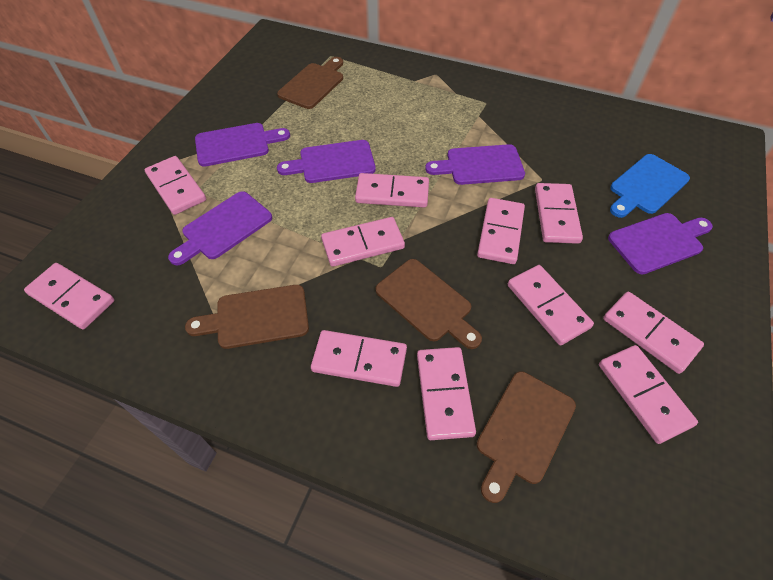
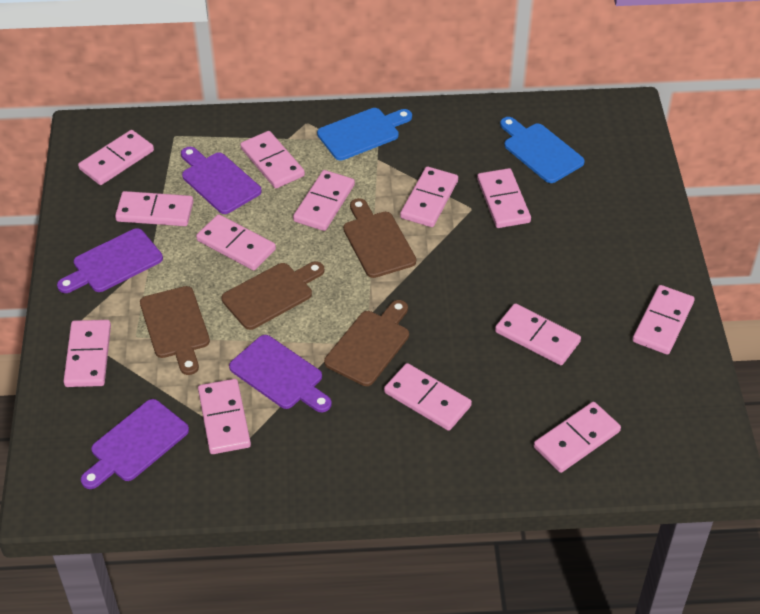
blue cutting board: [610,154,690,218] = 1 -> [317,108,412,160] [500,117,585,183] = 2
pink domino: [24,263,114,329] [145,156,206,215] [311,330,407,387] [321,217,405,267] [355,173,429,208] [417,347,476,440] [477,198,525,264] [508,265,594,345] [535,183,583,244] [599,345,698,444] [603,292,704,374] = 11 -> [63,320,111,387] [78,130,154,185] [115,191,194,226] [196,214,276,271] [198,379,251,454] [240,131,305,189] [293,170,355,231] [384,363,472,431] [400,166,458,227] [477,168,531,228] [495,303,581,365] [534,402,621,473] [633,285,695,355] = 13
purple cutting board: [168,191,272,265] [195,123,290,167] [277,140,376,183] [425,144,525,185] [608,213,713,274] = 5 -> [57,228,163,293] [81,399,189,489] [181,147,262,214] [229,335,332,412] = 4

